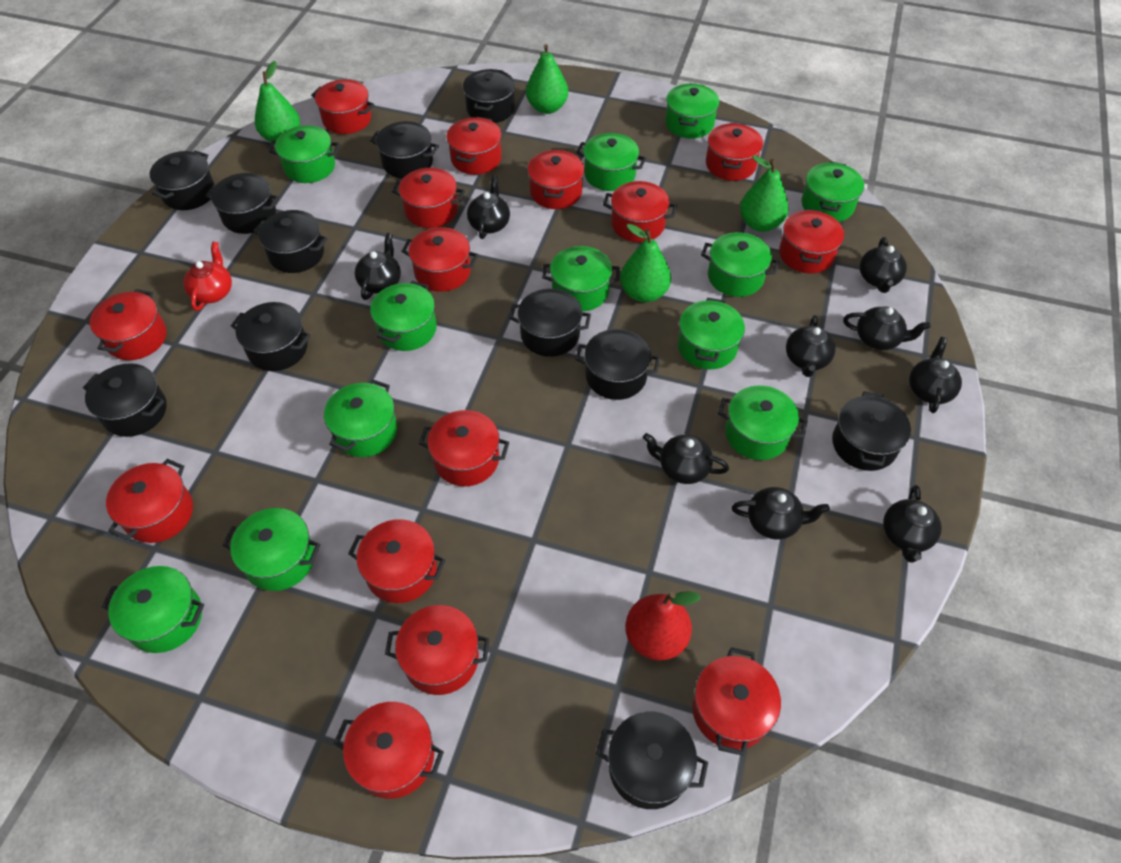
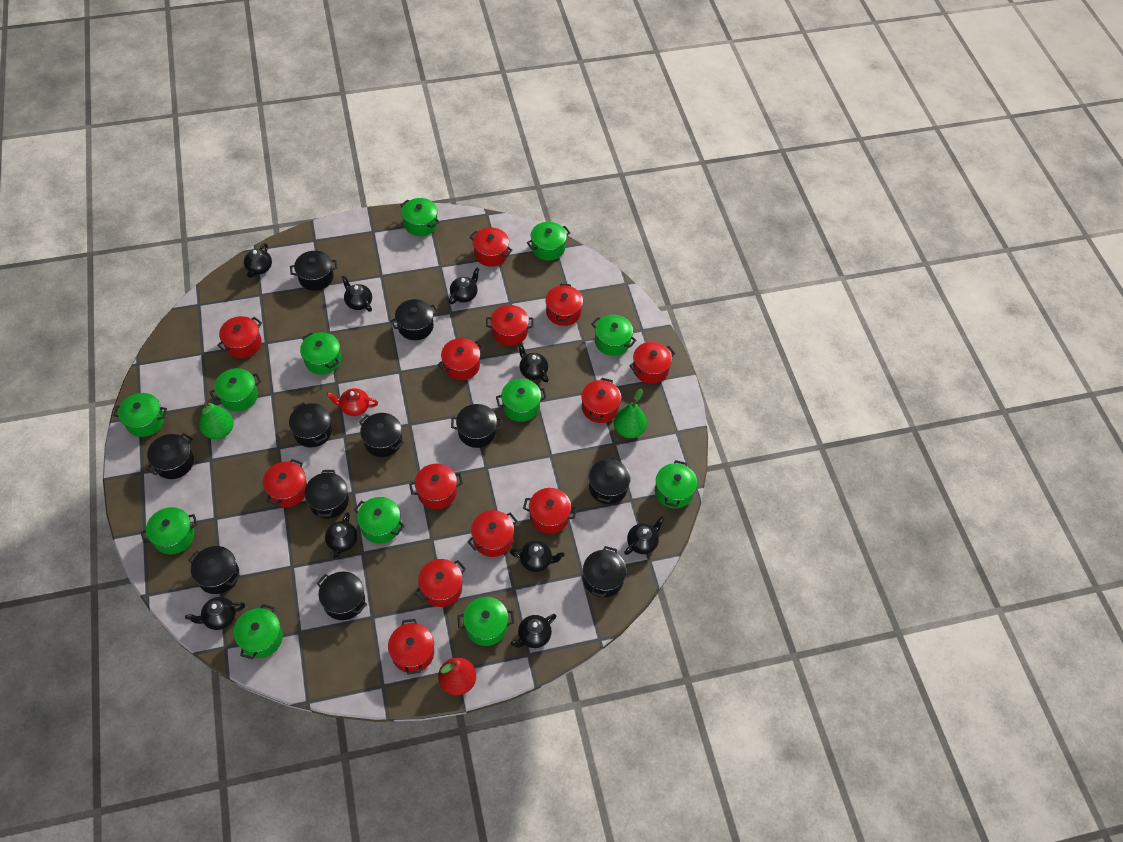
green pear: [255,61,300,142] [526,44,568,114] [620,224,671,302] [740,155,789,232] = 4 -> [199,402,234,439] [614,389,647,438] = 2
red pot: [90,289,167,360] [106,459,193,543] [311,79,375,134] [334,702,444,799] [348,519,446,603] [385,605,489,695] [392,168,465,228] [401,227,478,292] [419,410,509,487] [447,117,502,175] [528,149,584,209] [603,181,677,242] [692,647,781,756] [706,122,763,181] [779,209,844,273] = 15 -> [217,316,262,358] [263,459,307,507] [388,619,434,675] [409,464,463,509] [415,559,466,607] [438,338,484,380] [467,510,518,557] [470,228,513,267] [486,305,534,346] [523,488,577,534] [545,284,583,326] [581,378,621,423] [629,342,675,384] = 13

